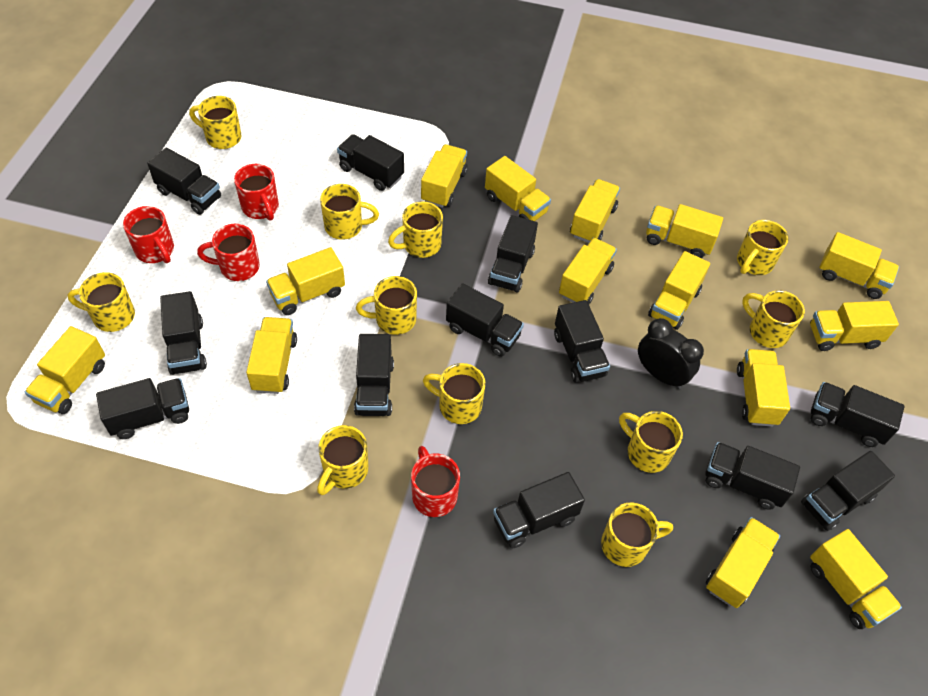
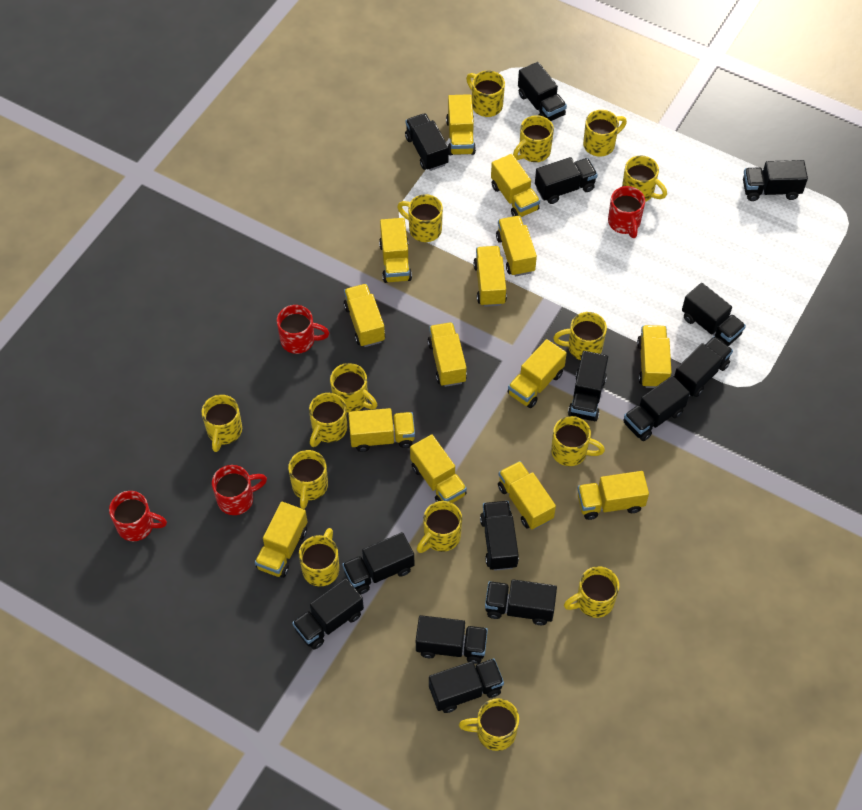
black clock: [638,318,704,389] = 1 -> none = 0
black truck: [96,378,189,439] [147,148,221,215] [160,291,207,375] [337,134,404,191] [354,334,394,416] [446,283,524,357] [488,215,538,292] [493,472,585,548] [554,300,610,383] [705,442,800,510] [801,451,895,531] [811,382,905,447] = 12 -> [292,578,364,650] [342,532,414,595] [405,113,449,171] [416,615,488,664] [429,658,504,713] [480,501,519,571] [485,579,557,625] [518,62,567,121] [535,157,598,204] [568,351,608,421] [623,375,690,441] [674,336,733,397] [682,283,746,346] [743,160,808,201] = 14
yellow mug: [68,272,135,332] [189,96,241,149] [317,425,368,495] [320,184,379,240] [356,276,417,335] [388,201,443,258] [423,363,486,424] [601,502,673,567] [619,411,683,473] [737,220,789,275] [742,290,805,348] = 11 -> [202,395,242,452] [288,450,328,509] [299,528,339,586] [309,393,347,447] [330,363,377,413] [397,194,443,242] [417,501,462,553] [459,698,519,751] [466,71,505,117] [513,115,554,162] [551,416,605,466] [553,312,607,360] [564,566,619,618] [583,110,627,157] [622,156,667,202] = 15

